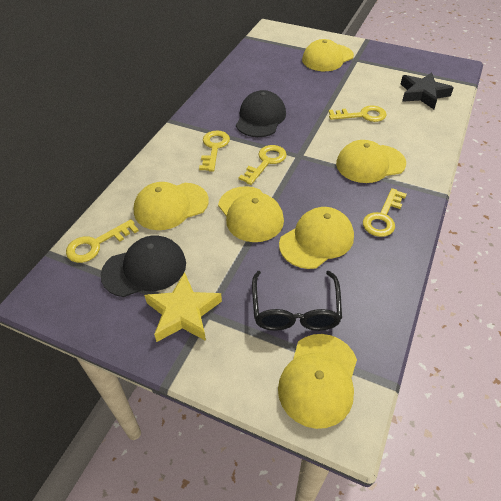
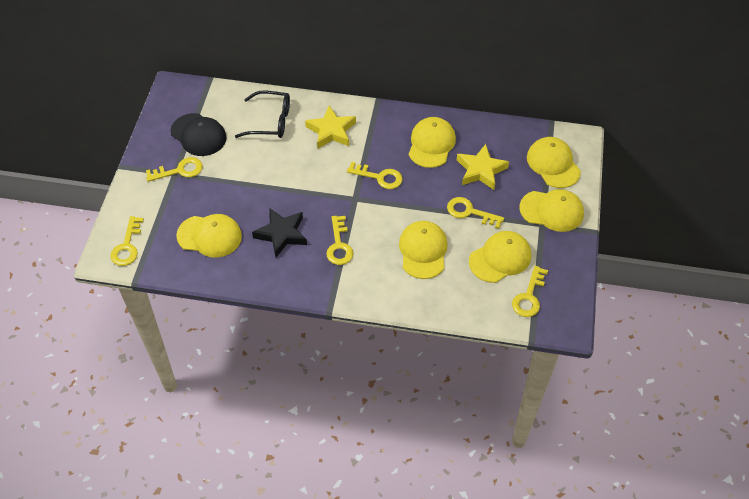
black cap: [101,235,186,297] [236,90,286,137] = 2 -> [170,113,226,156] = 1
yellow key: [66,219,139,263] [199,130,230,172] [239,145,287,185] [328,105,387,122] [363,188,407,237] = 5 -> [110,216,144,266] [146,157,203,182] [326,216,353,265] [347,162,403,189] [447,197,504,229] [512,266,548,317] = 6
yellow star: [144,272,222,342] = 1 -> [305,106,356,149] [457,144,509,190] = 2

